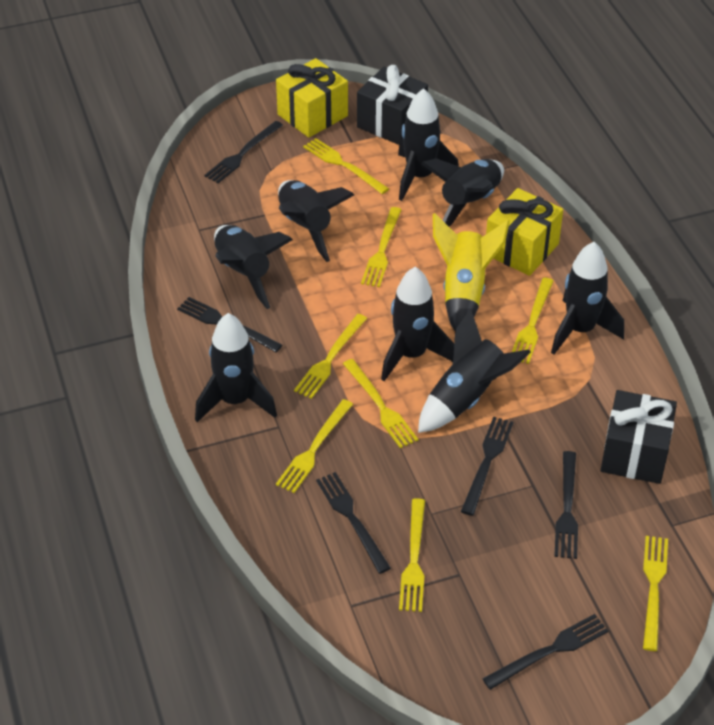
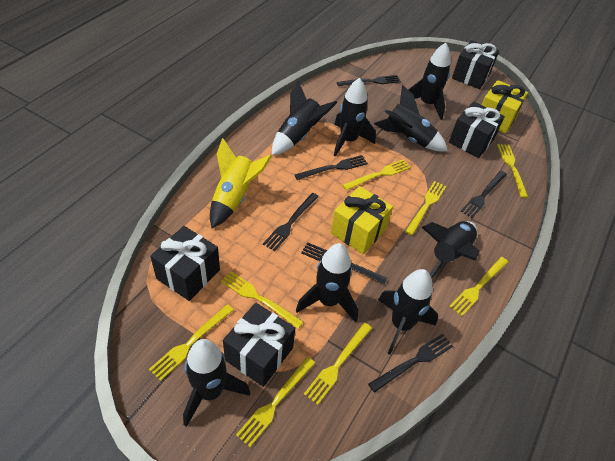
black gift: [357,65,428,145] [601,390,677,484] = 2 -> [150,226,220,301] [223,303,295,387] [449,102,505,158] [452,40,499,89] = 4

